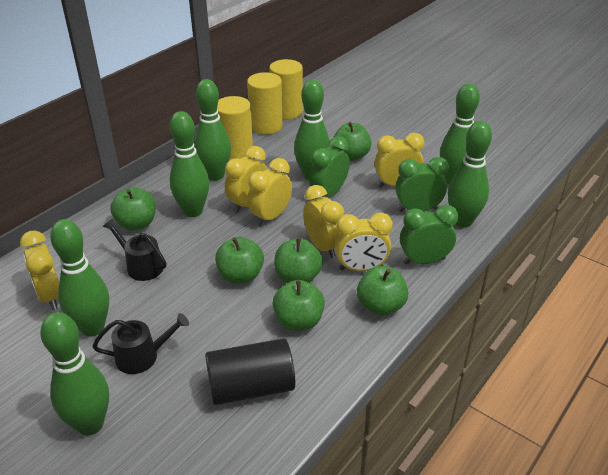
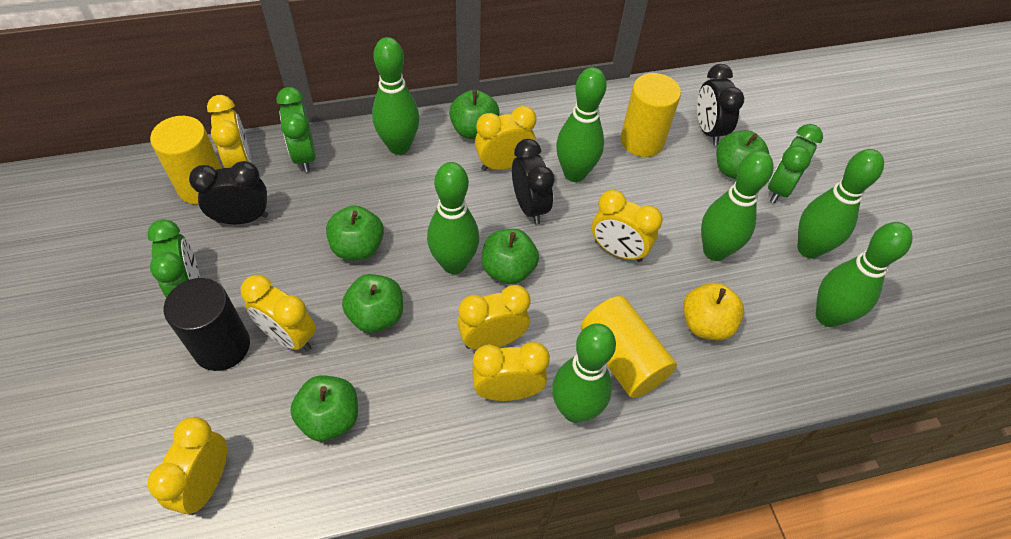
black clock: none = 0 -> [189,161,268,224] [512,139,555,224] [697,64,744,146] = 3
black watering can: [92,313,189,374] [103,219,167,281] = 2 -> none = 0
yellow apple: none = 0 -> [683,283,744,341] = 1
yellow clock: [20,230,59,310] [225,146,268,213] [247,158,292,226] [303,185,344,258] [335,213,393,271] [374,133,425,187] = 6 -> [147,417,227,515] [207,95,251,168] [241,275,316,351] [457,285,530,350] [472,342,550,401] [475,106,536,171] [592,190,663,262] = 7

